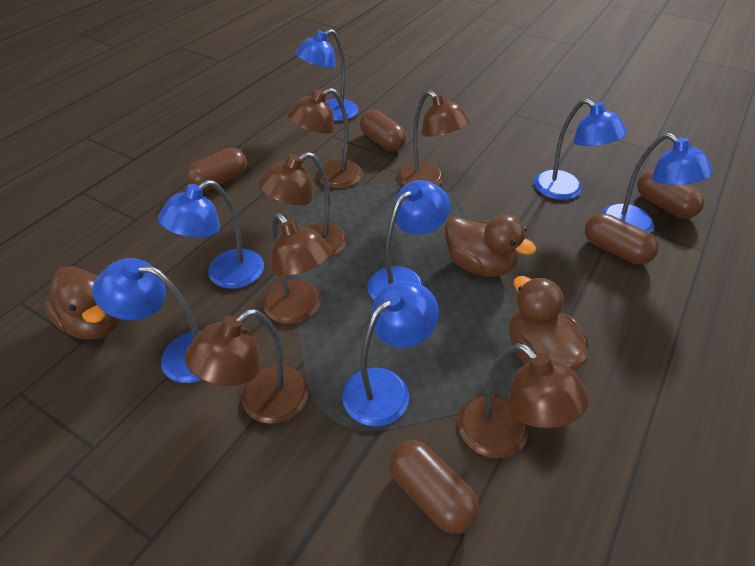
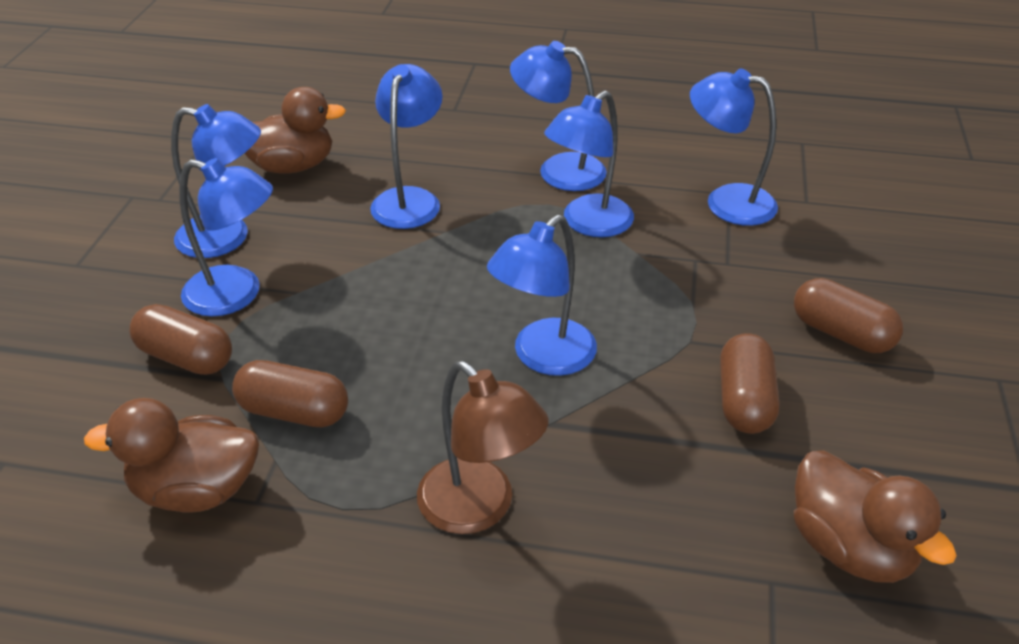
brown capsule: [186,148,247,191] [360,110,406,151] [390,440,479,534] [585,213,659,265] [637,170,704,219] = 5 -> [130,304,232,375] [232,360,348,427] [720,333,780,434] [794,278,903,353] = 4
brown lamp: [185,309,309,424] [258,152,347,258] [263,213,332,324] [287,88,363,188] [397,90,470,186] [458,343,589,458] = 6 -> [417,361,549,534] = 1

